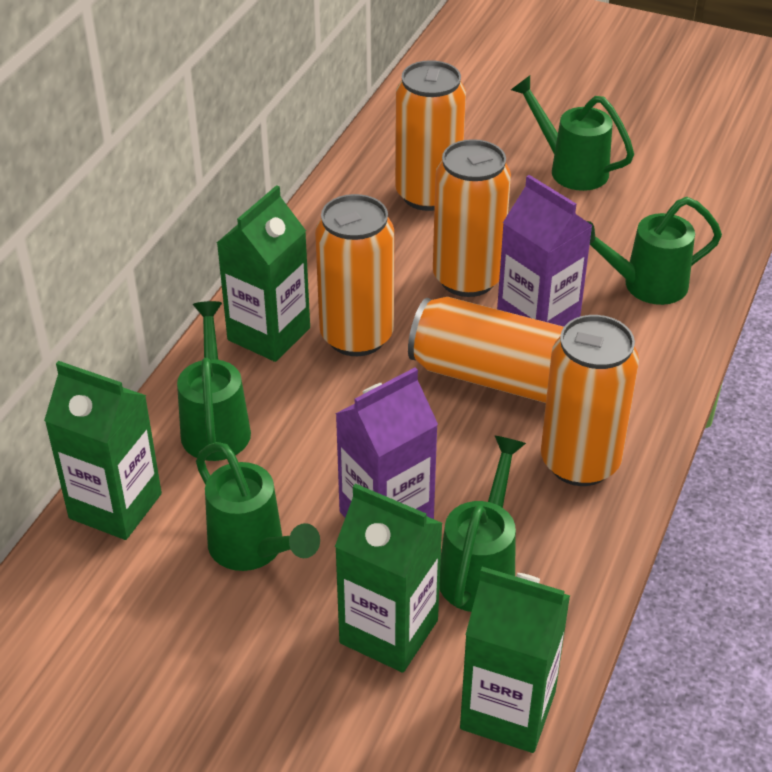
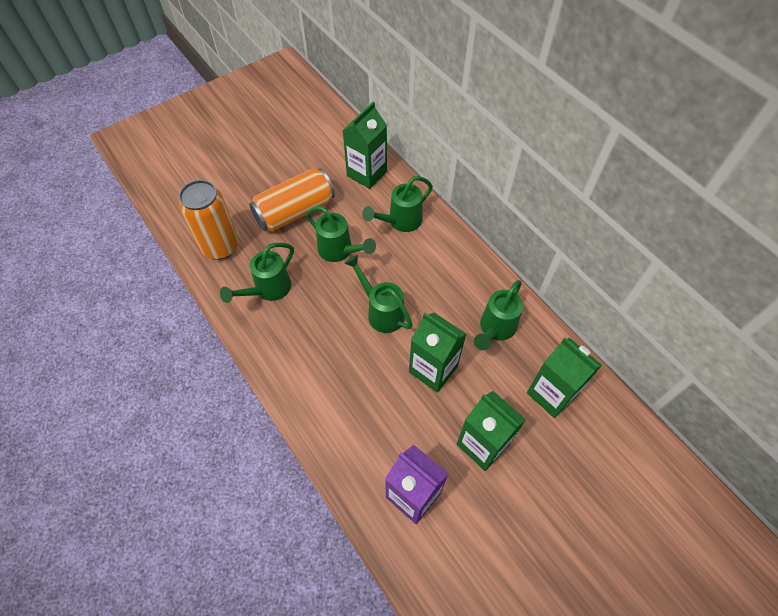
orange can: [315,194,394,356] [395,60,466,211] [408,297,564,403] [433,139,511,297] [541,315,639,486] = 5 -> [179,180,239,260] [249,168,335,232] = 2
purple carton: [336,367,438,519] [497,175,593,327] = 2 -> [385,445,448,524] = 1

